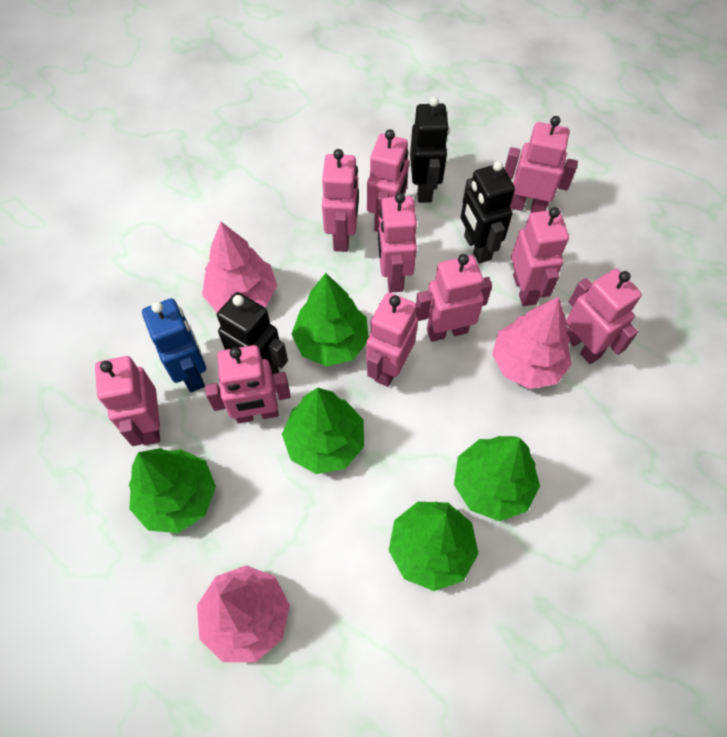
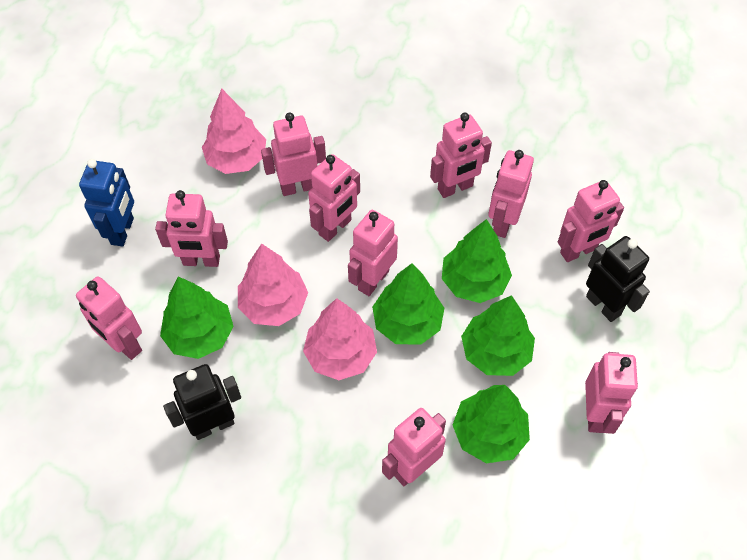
black robot: [216,292,288,374] [410,97,449,203] [461,161,515,263] = 3 -> [163,364,241,440] [586,236,650,322] = 2

